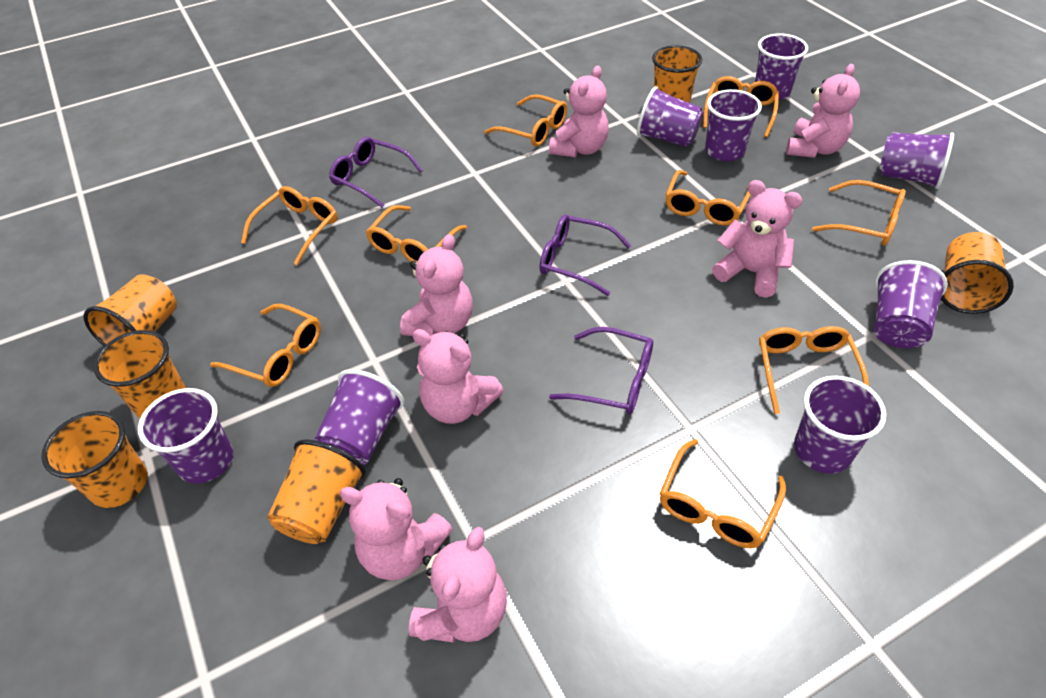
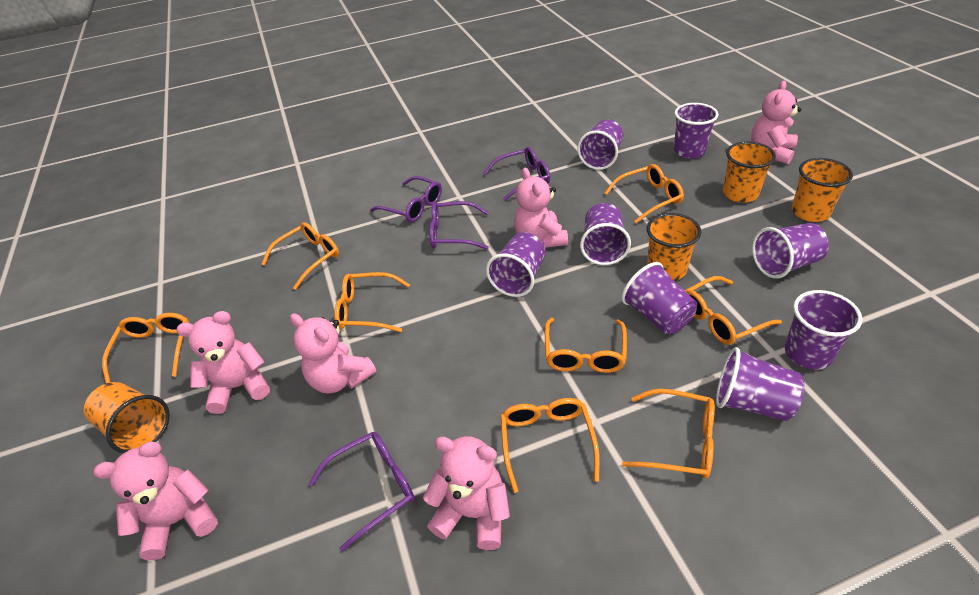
orange cup: [41,411,147,508] [84,275,177,346] [94,330,186,418] [267,440,366,544] [652,45,702,103] [941,232,1014,314] = 6 -> [84,382,170,453] [647,213,701,281] [723,141,776,203] [792,158,853,222] = 4
orange glasses: [210,304,321,387] [241,186,337,265] [366,205,467,262] [484,94,567,147] [660,439,786,548] [665,170,751,226] [703,76,779,137] [759,326,869,414] [812,180,906,246] = 9 -> [102,313,189,383] [262,222,339,290] [334,272,410,332] [500,398,600,493] [545,318,627,373] [604,164,684,223] [622,389,715,478] [685,276,782,345] = 8
pink teddy bear: [339,478,453,580] [400,234,473,336] [409,527,507,643] [412,329,504,424] [549,66,609,157] [712,180,802,298] [786,64,860,158] = 7 -> [93,442,218,560] [176,311,270,414] [290,313,376,394] [423,436,510,550] [514,168,568,248] [751,81,801,164] = 6
purple glasses: [329,137,423,208] [539,214,631,296] [549,327,653,415] = 3 -> [309,432,415,552] [370,176,442,222] [429,201,489,250] [484,147,550,201] = 4

